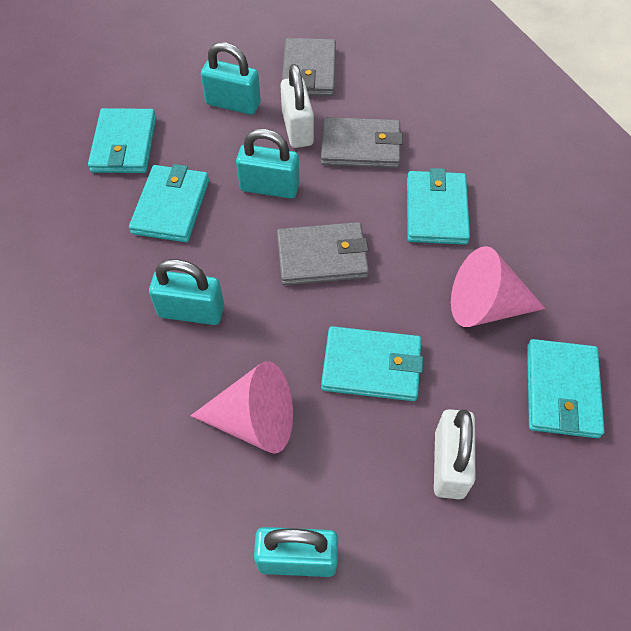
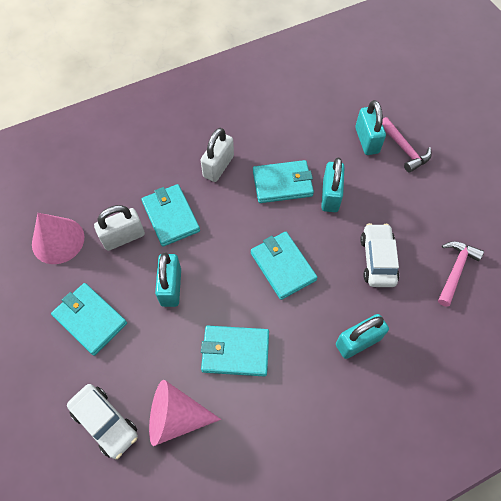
grey wallet: [277,222,369,285] [282,38,336,96] [321,117,403,168] = 3 -> none = 0
pink hammer: none = 0 -> [382,117,432,173] [438,241,484,307] = 2
white car: none = 0 -> [67,384,138,459] [360,223,399,287] = 2

